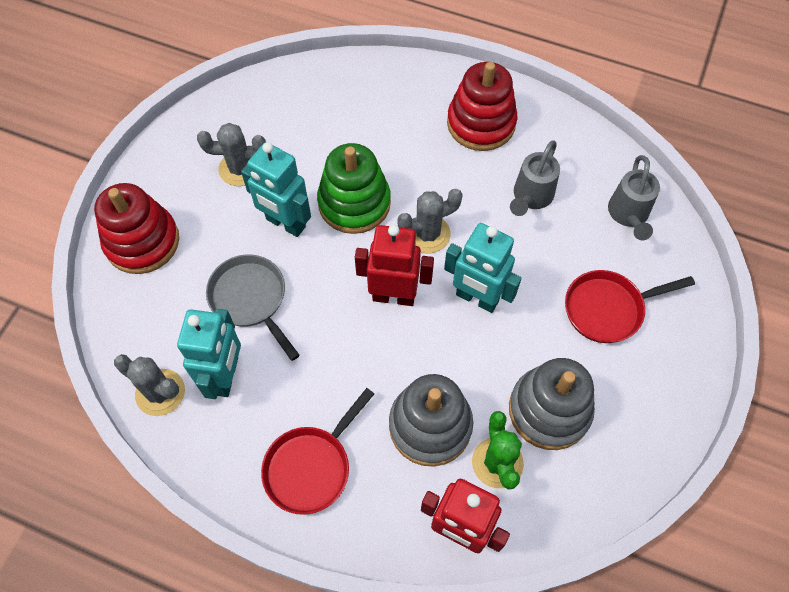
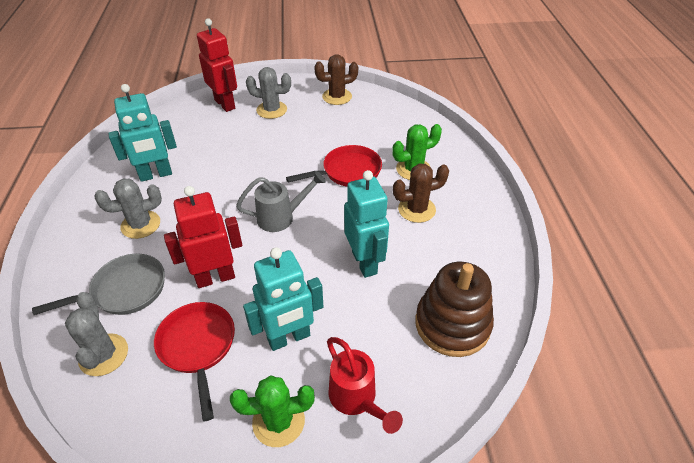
brown cactus: none = 0 -> [314,54,358,105] [393,163,449,223] = 2
brown stacking toy: none = 0 -> [415,262,494,357] = 1
green cactus: [472,411,524,490] = 1 -> [230,375,315,447] [392,124,442,180] = 2
green stacking toy: [317,143,391,234] = 1 -> none = 0
grey stacking toy: [389,374,473,467] [509,358,595,450] = 2 -> none = 0
grey watering can: [510,140,560,216] [608,155,660,240] = 2 -> [236,171,326,232] = 1
red stacking toy: [94,183,179,274] [447,62,518,151] = 2 -> none = 0
red watering can: none = 0 -> [327,337,403,434] = 1

